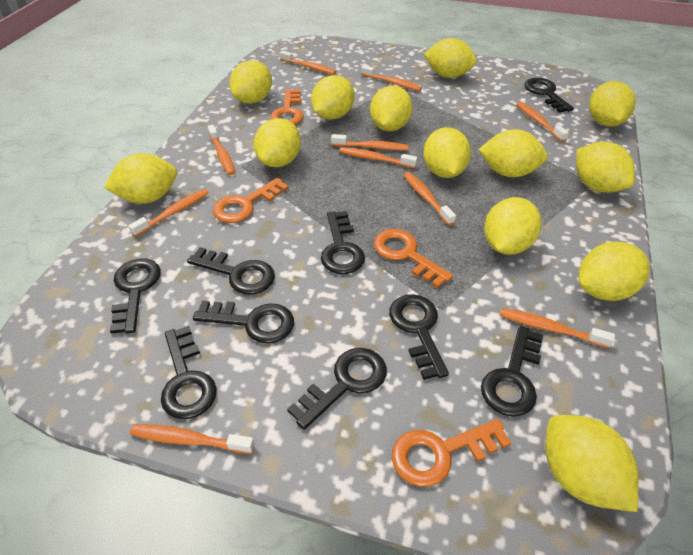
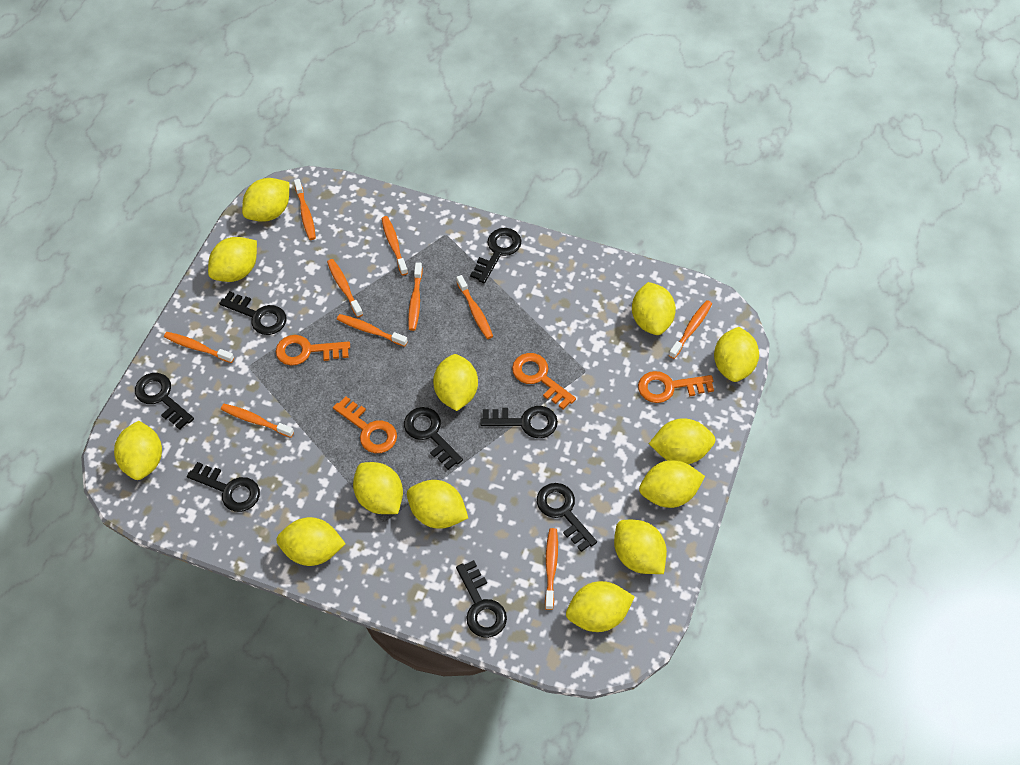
black key: [110,258,161,334] [161,326,217,419] [187,247,275,294] [193,301,294,343] [287,348,387,430] [321,211,365,274] [389,294,449,380] [481,326,543,417] [524,78,574,113] = 9 -> [135,373,194,430] [187,462,260,512] [219,291,286,335] [404,407,463,470] [456,560,507,638] [470,228,522,283] [480,406,558,438] [537,483,597,552] = 8

